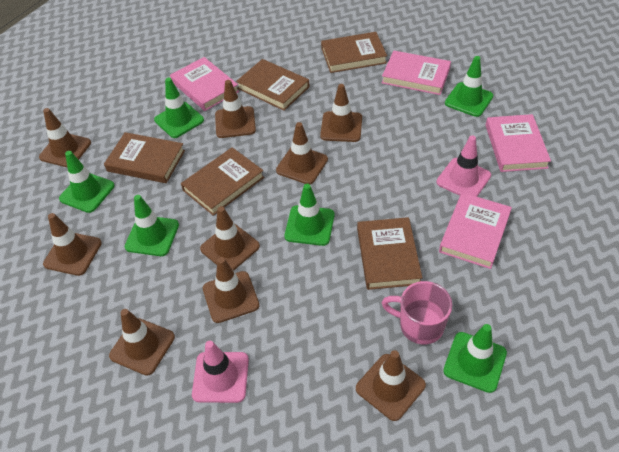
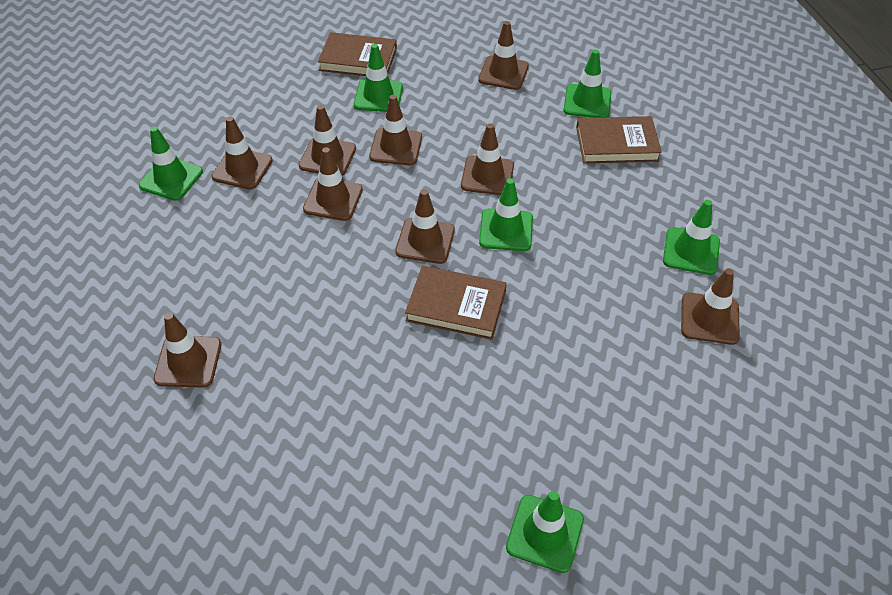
brown book: [104,132,185,183] [181,147,264,216] [236,59,310,111] [321,32,387,73] [357,217,422,290] = 5 -> [318,32,397,76] [405,266,507,340] [576,116,662,164] = 3
pink book: [170,57,239,111] [382,51,451,95] [439,192,512,269] [486,114,551,172] = 4 -> none = 0
pink mug: [382,281,452,344] = 1 -> none = 0
pink traffic cone: [192,341,249,403] [436,136,491,197] = 2 -> none = 0

